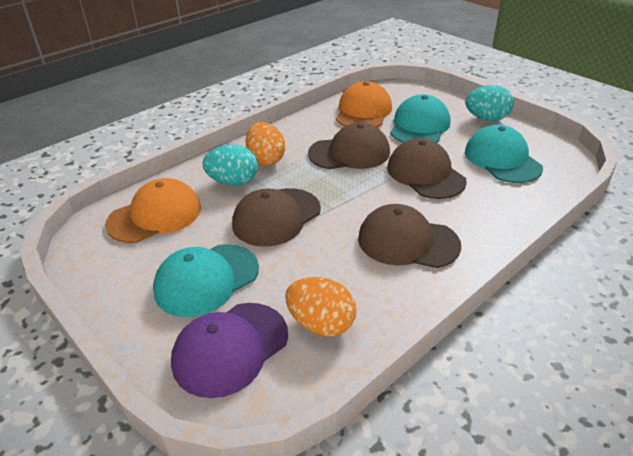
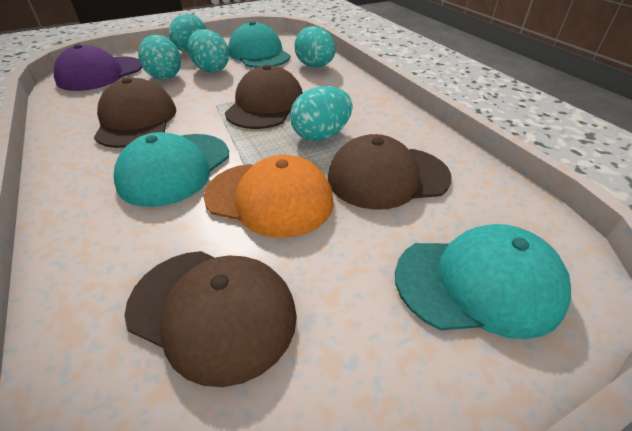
orange cap: [105,178,201,243] [336,81,392,127] = 2 -> [203,155,334,238] = 1
orange egg: [245,122,285,166] [285,277,356,337] = 2 -> none = 0
turquoise egg: [202,144,258,186] [465,85,514,121] = 2 -> [138,35,181,80] [169,14,207,52] [188,29,229,73] [290,86,353,141] [294,26,335,67] = 5

